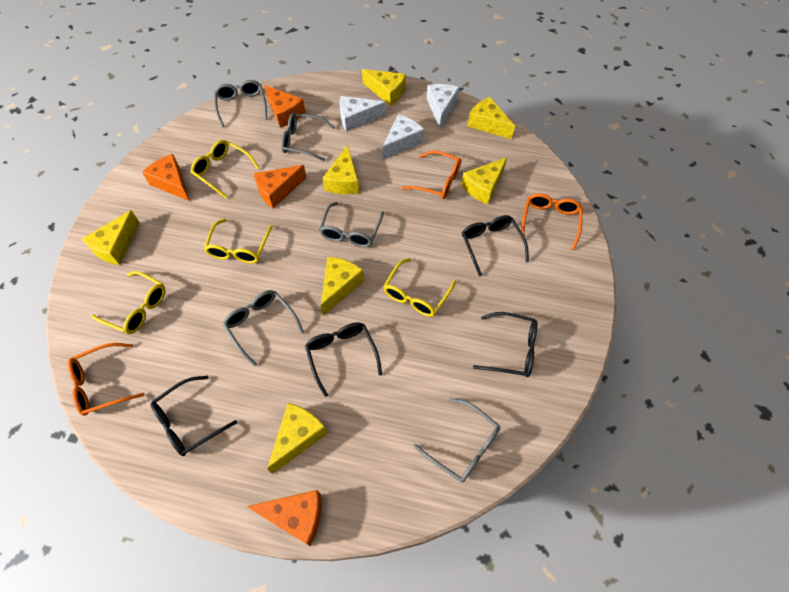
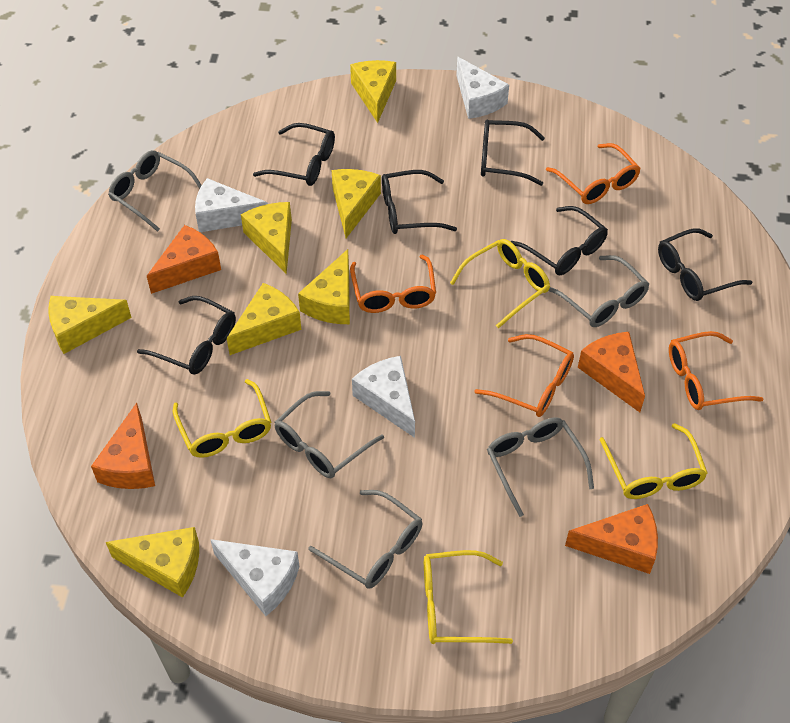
black glasses: [151,376,237,456] [305,322,382,397] [462,215,529,276] [473,312,537,377] = 4 -> [137,296,236,375] [253,123,335,186] [382,170,457,234] [481,120,545,186] [510,206,608,275] [658,228,752,301] = 6
orange glasses: [67,343,144,416] [402,150,461,199] [521,193,582,251] = 3 -> [350,254,436,313] [475,334,574,417] [546,143,641,204] [669,331,763,410] = 4
white cheese: [340,96,386,132] [382,114,424,160] [427,84,459,128] = 3 -> [195,178,268,232] [210,539,300,616] [352,356,415,438] [456,57,509,119] = 4

